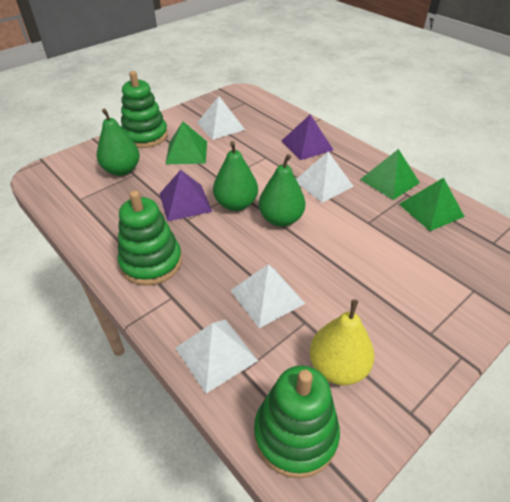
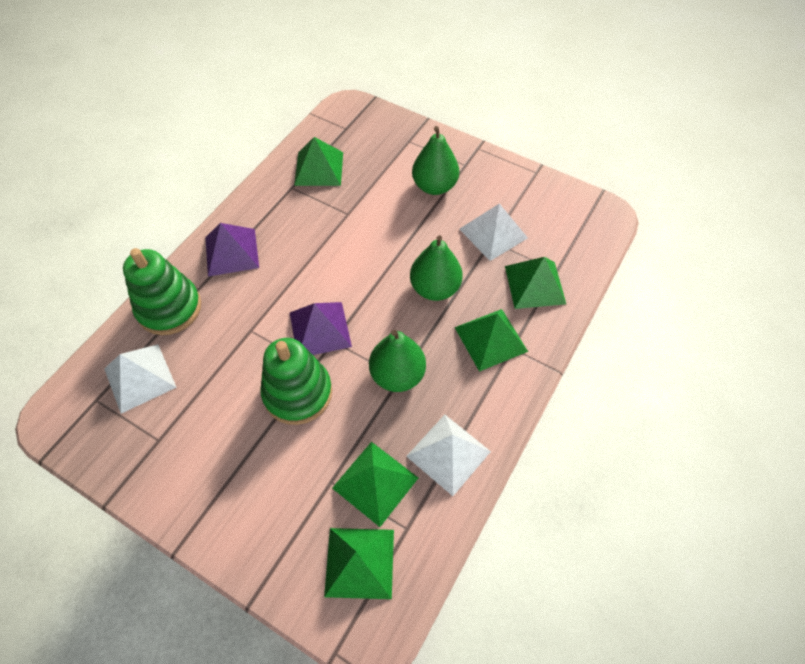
green pyramid: [166,122,207,164] [360,149,420,200] [399,178,465,231] = 3 -> [294,137,343,186] [324,528,394,599] [332,442,418,527] [454,309,528,372] [505,257,566,309] = 5
green stacking toy: [118,190,182,286] [121,71,168,148] [254,365,340,478] = 3 -> [123,248,201,335] [260,338,332,425] = 2
white pyramid: [175,319,258,394] [197,96,245,140] [230,264,305,328] [296,152,354,203] = 4 -> [104,344,177,414] [406,415,491,496] [459,203,528,261] = 3
yellow pear: [309,299,374,385] = 1 -> none = 0

